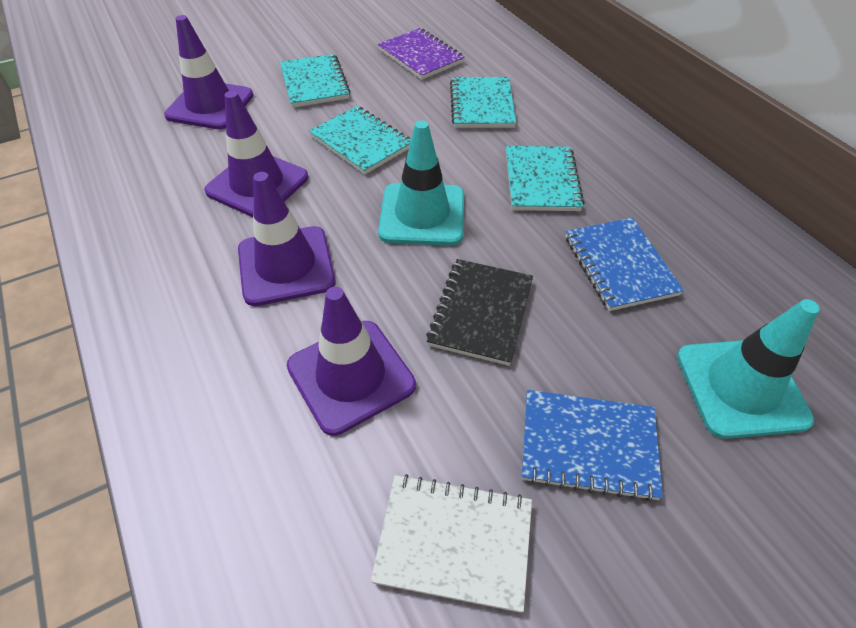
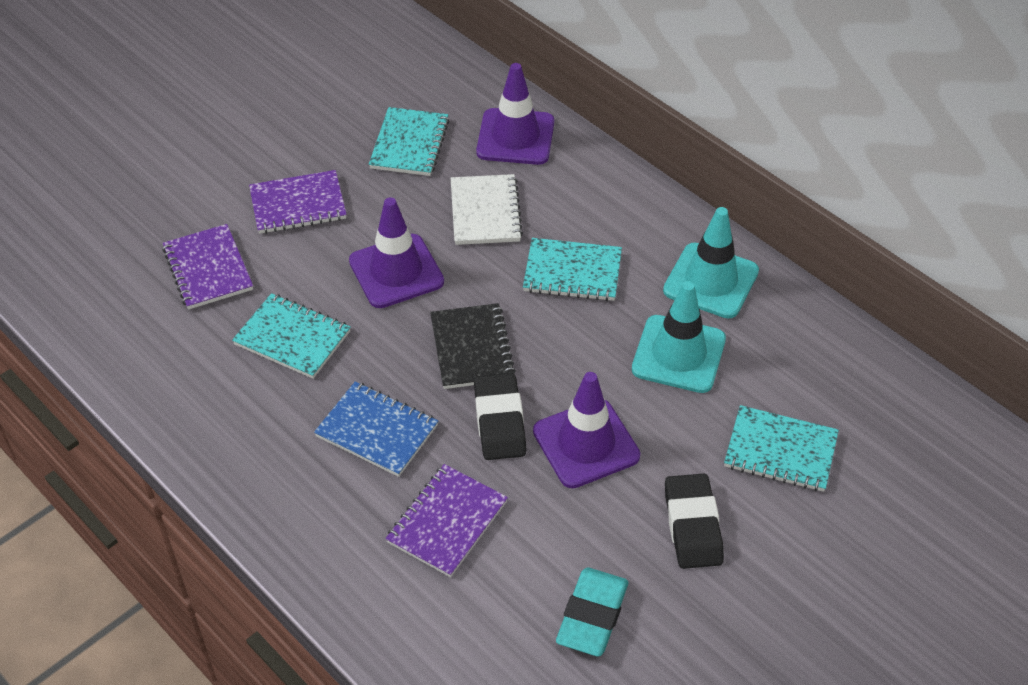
black eraser: none = 0 -> [474,373,527,460] [665,474,724,569] = 2
blue notebook: [522,390,663,502] [565,218,684,311] = 2 -> [314,381,438,477] = 1
purple notebook: [378,28,465,80] = 1 -> [162,224,253,310] [249,170,347,234] [385,464,508,577] = 3
purple traffic cone: [164,15,253,129] [204,91,308,217] [238,172,336,306] [287,287,416,436] = 4 -> [349,197,444,308] [476,63,554,165] [533,372,640,488] = 3
turquoise eraser: none = 0 -> [556,568,628,657] = 1

